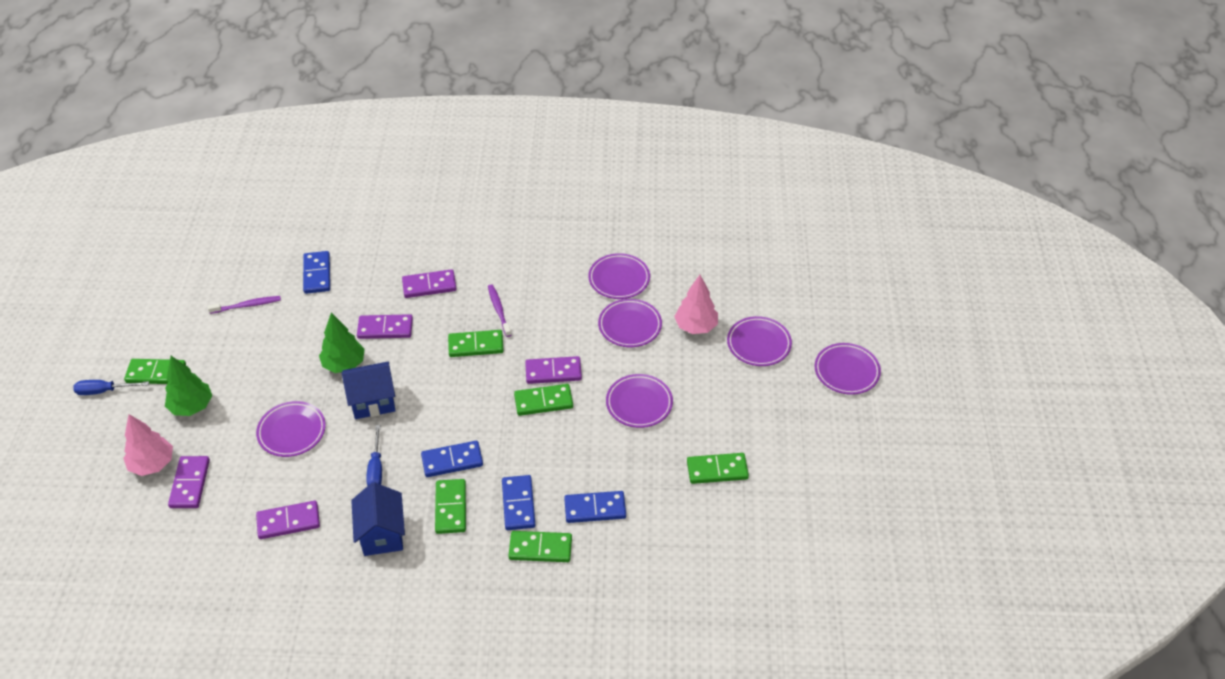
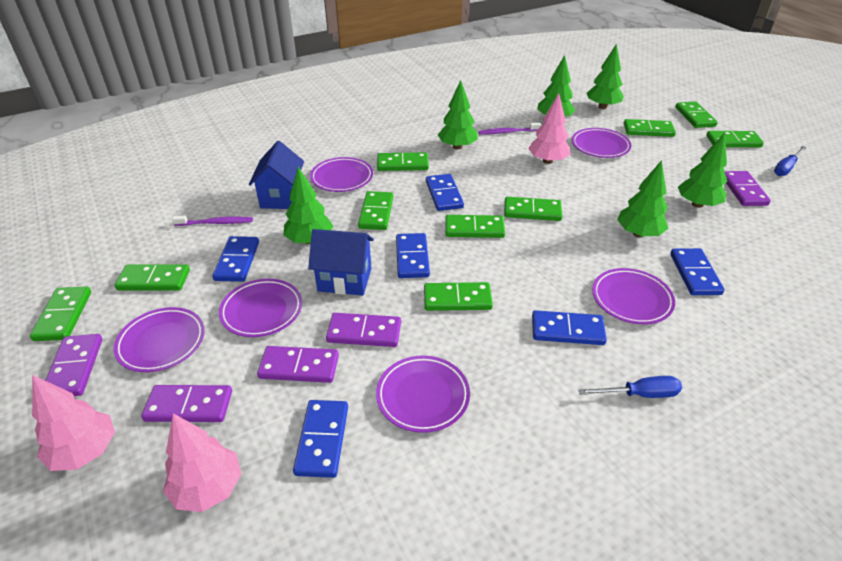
blue domino: [303,251,330,294] [421,441,483,477] [502,475,535,530] [564,491,626,523] = 4 -> [212,236,259,282] [293,400,348,478] [396,233,430,278] [426,174,464,211] [532,310,607,345] [670,248,725,295] = 6
green domino: [124,359,186,384] [435,479,466,534] [448,330,504,357] [508,531,572,562] [514,384,573,416] [687,453,749,484] = 6 -> [30,287,91,341] [115,264,190,291] [358,191,393,230] [377,152,429,171] [424,282,493,311] [445,215,505,238] [504,197,562,221] [624,119,676,137] [675,101,718,128] [706,131,764,147] = 10
green tree: [165,356,212,416] [319,313,365,373] = 2 -> [284,167,333,244] [438,80,478,149] [537,55,576,116] [587,43,624,109] [617,160,669,238] [678,133,727,208] = 6
pink tree: [123,414,173,476] [674,275,718,334] = 2 -> [32,375,115,471] [163,413,241,512] [528,93,571,164] = 3

